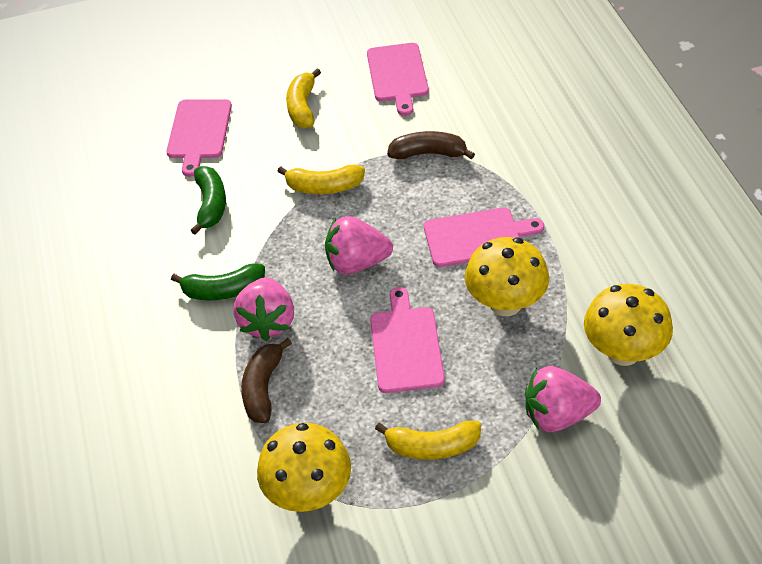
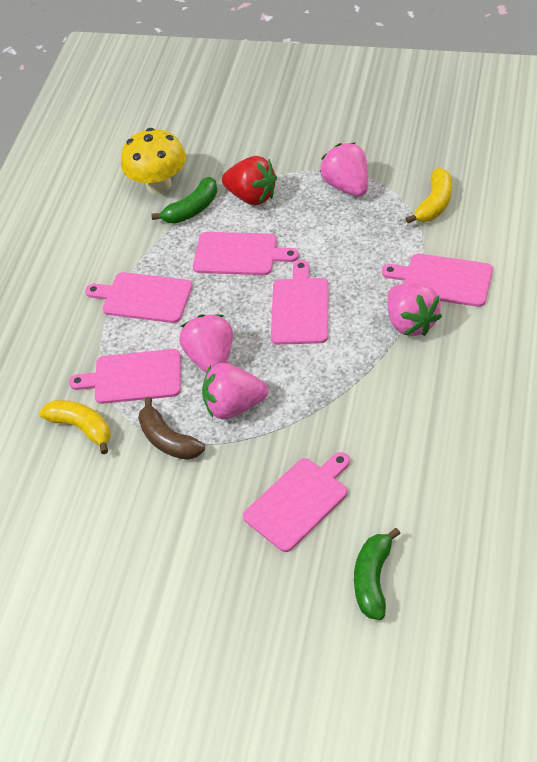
brown banana: [241,338,292,423] [387,131,475,159] = 2 -> [138,397,205,460] = 1
pink cutting board: [167,99,232,177] [367,43,429,116] [370,287,445,393] [424,208,544,267] = 4 -> [69,349,181,404] [85,272,192,323] [193,232,299,275] [243,452,350,552] [271,260,328,345] [382,254,493,307] = 6
pink strawberry: [233,277,294,341] [325,216,393,274] [525,366,601,432] = 3 -> [179,314,233,373] [202,363,268,419] [320,143,368,196] [387,283,442,336] = 4
red strawberry: none = 0 -> [222,156,277,205] = 1
yellow banana: [277,165,365,194] [286,69,321,128] [375,421,481,460] = 3 -> [39,400,110,454] [406,168,452,223] = 2
yellow mushroom: [257,423,351,512] [465,237,549,316] [584,284,673,366] = 3 -> [121,128,186,194] = 1

